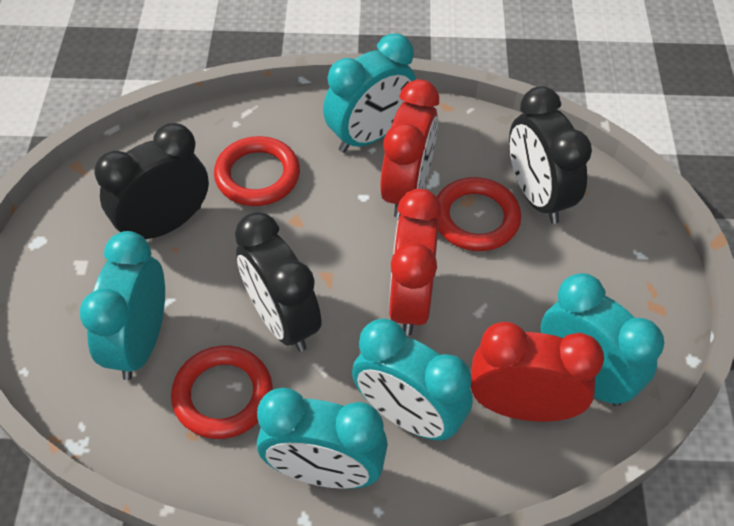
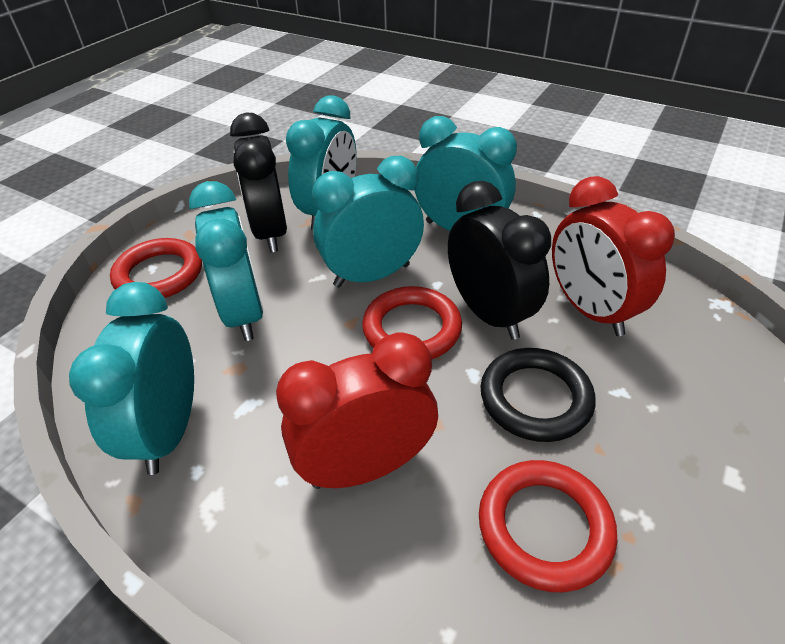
black clock: [95,123,209,239] [235,212,322,352] [509,86,592,224] = 3 -> [230,113,287,253] [448,181,551,340] = 2
black ring: none = 0 -> [480,348,595,442] = 1
red clock: [380,79,439,218] [388,189,442,335] [471,322,604,422] = 3 -> [276,332,438,489] [552,176,675,336] = 2

